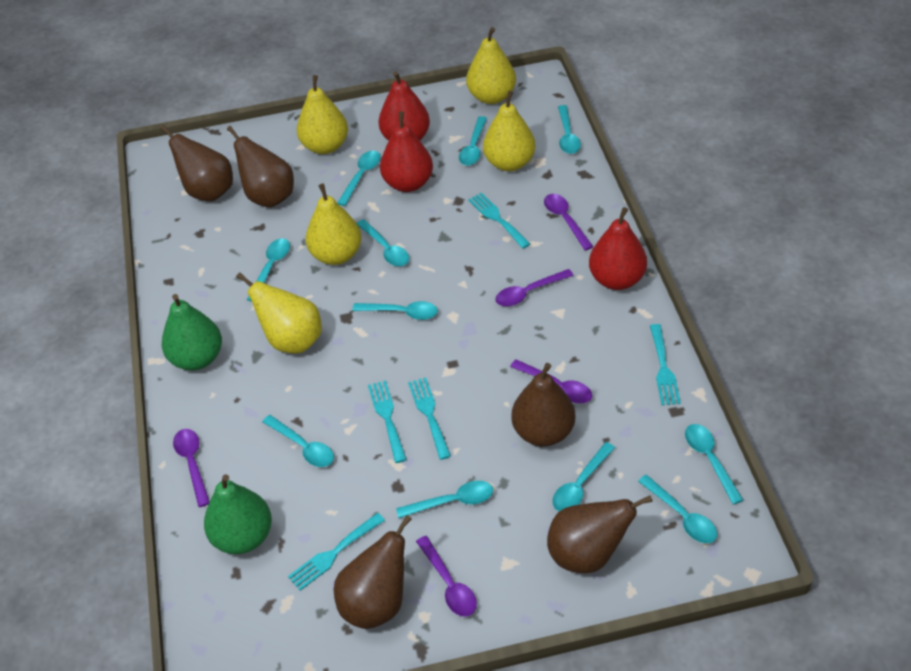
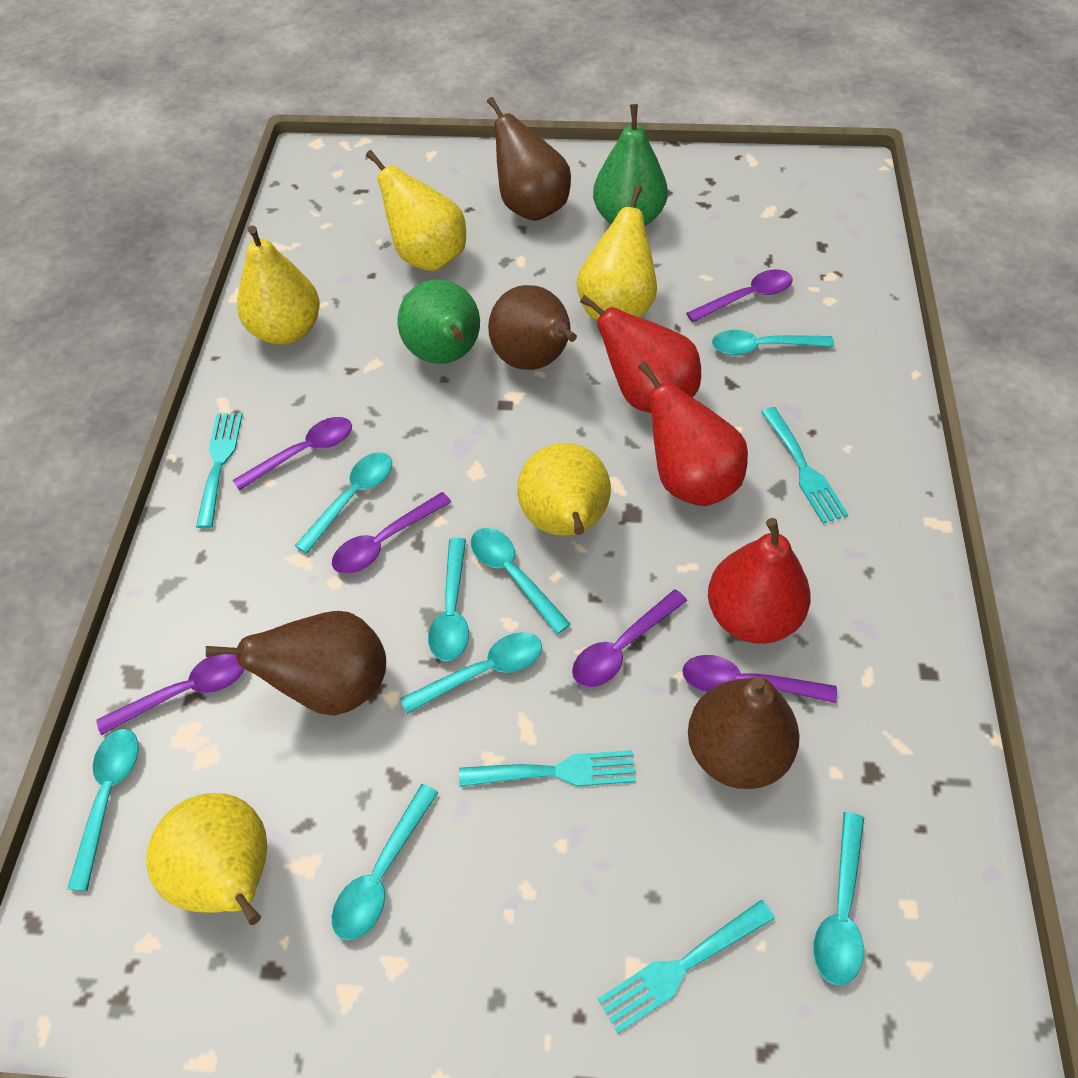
brown pear: [160,125,233,201] [227,126,294,208] [333,515,412,629] [511,363,575,446] [547,495,653,573] = 5 -> [206,611,386,716] [487,97,571,221] [488,285,577,370] [688,676,800,789] = 4
purple spoon: [173,429,210,507] [416,536,477,617] [495,269,574,306] [510,359,592,404] [544,194,594,250] = 5 -> [96,654,244,735] [232,417,352,491] [332,492,451,574] [572,589,687,687] [682,655,837,703] [686,269,793,322] = 6
turquoise fork: [288,513,385,591] [368,380,407,463] [408,377,451,460] [468,193,530,249] [650,324,681,405] = 5 -> [196,413,243,528] [459,750,636,787] [598,899,775,1033] [761,407,848,524] = 4
turquoise spoon: [247,238,290,302] [262,415,334,467] [337,151,381,206] [352,301,438,320] [357,219,409,267] [396,481,493,518] [459,116,487,166] [552,442,615,511] [558,105,581,154] [638,475,717,543] [685,424,743,505] = 11 -> [67,729,139,891] [295,452,392,554] [332,784,438,940] [400,632,542,714] [428,538,469,661] [471,528,571,634] [712,330,834,355] [813,812,864,985] = 8

